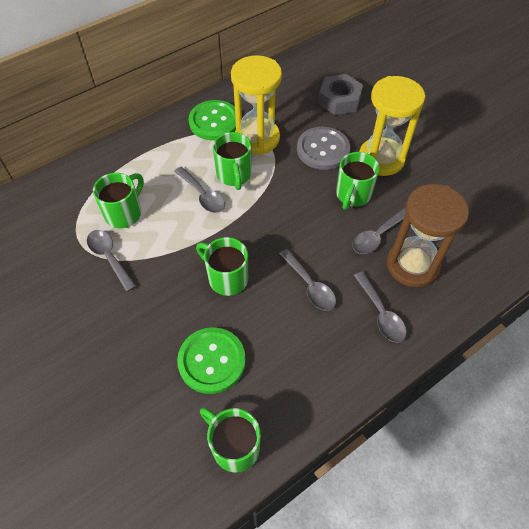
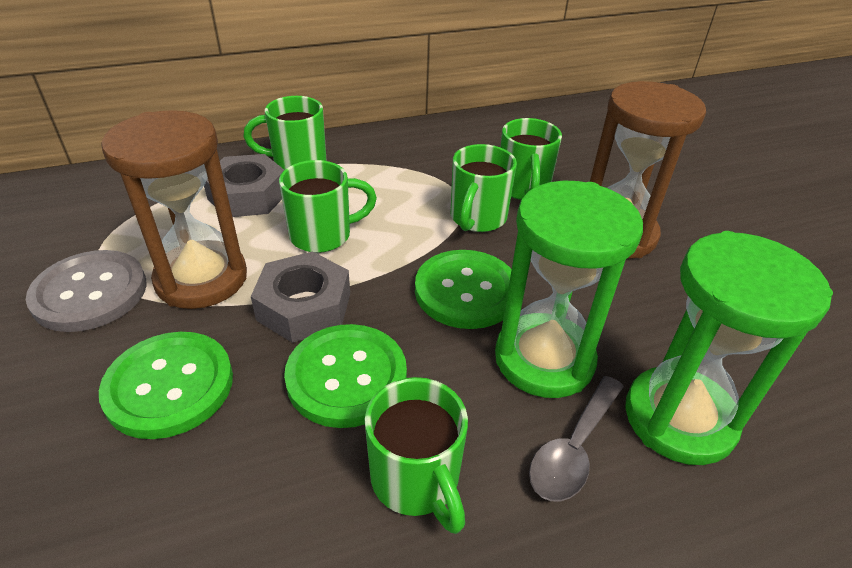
brown hourglass: [387,184,469,287] = 1 -> [101,110,247,309] [590,81,706,259] = 2
green button: [177,327,246,394] [188,100,236,140] = 2 -> [99,332,233,439] [284,324,407,428] [415,250,512,329] = 3
green hourglass: none = 0 -> [495,180,643,398] [625,231,833,465] = 2
grey nut: [318,74,363,115] = 1 -> [204,154,284,217] [251,251,350,343] = 2
grey spoon: [87,230,136,292] [174,167,225,213] [279,249,336,311] [352,208,406,254] [354,272,406,343] = 5 -> [529,376,624,501] = 1
yellow hourglass: [231,55,282,155] [359,76,425,176] = 2 -> none = 0

